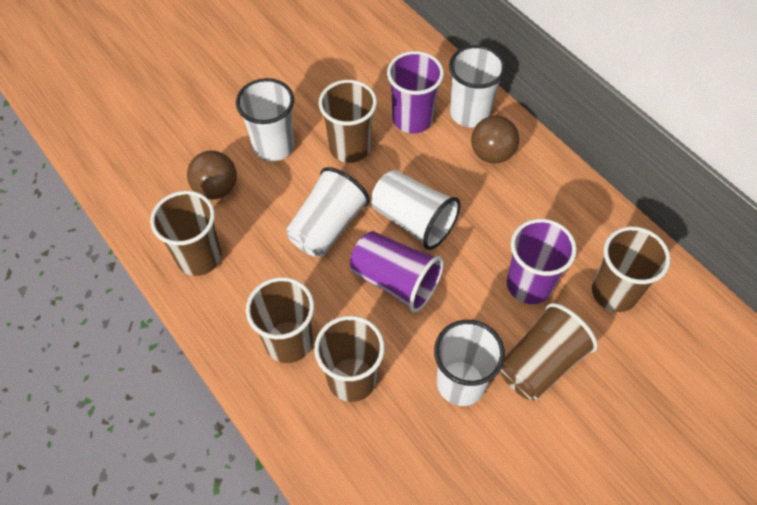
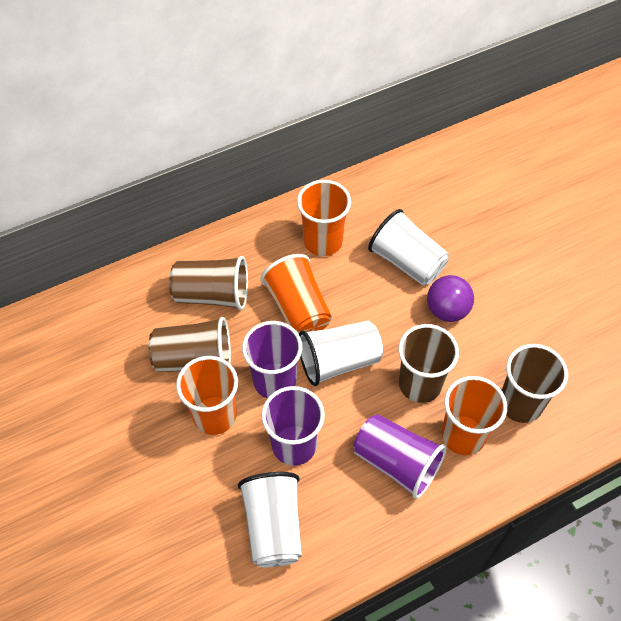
brown ball: [187,151,237,200] [471,116,519,163] = 2 -> none = 0
brown cup: [150,191,221,276] [246,277,314,363] [314,316,385,402] [319,80,377,163] [500,303,598,400] [592,226,671,312] = 6 -> [149,317,231,372] [169,256,248,310] [398,324,459,403] [502,344,568,423] = 4
orange cup: none = 0 -> [176,356,238,435] [261,254,332,334] [297,180,351,256] [441,376,507,455] = 4
purple ball: none = 0 -> [427,275,474,322] = 1
white cup: [236,78,294,161] [286,167,370,257] [371,170,461,250] [434,320,505,406] [449,45,506,127] = 5 -> [238,472,302,567] [299,321,383,386] [368,209,449,285] = 3

